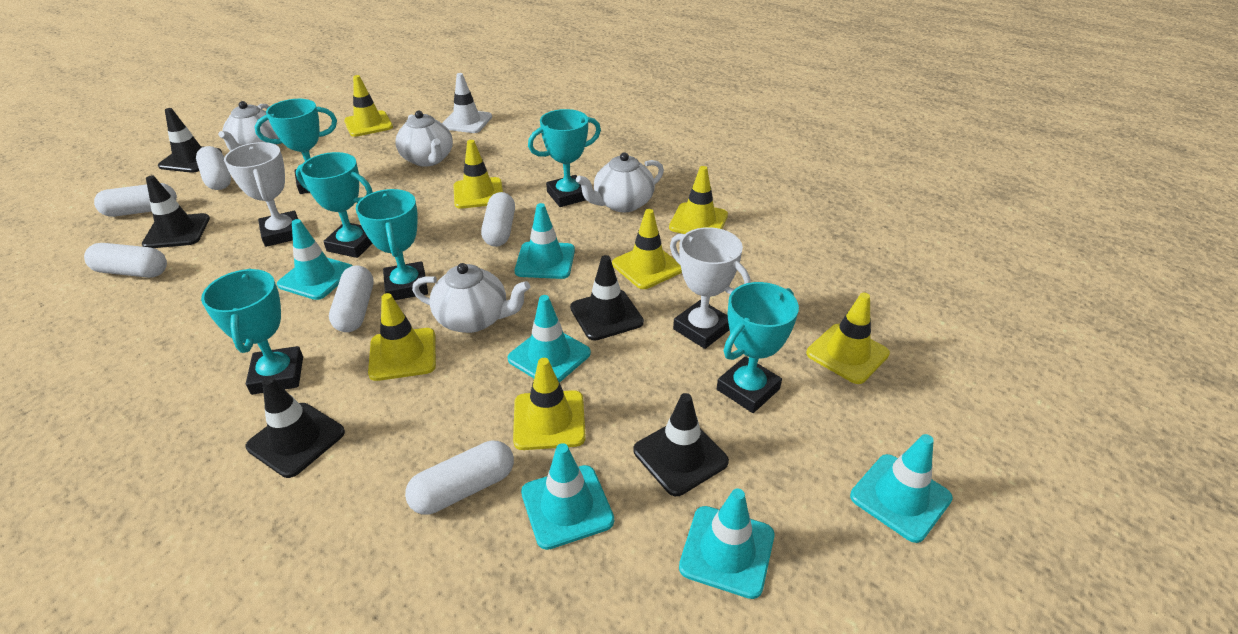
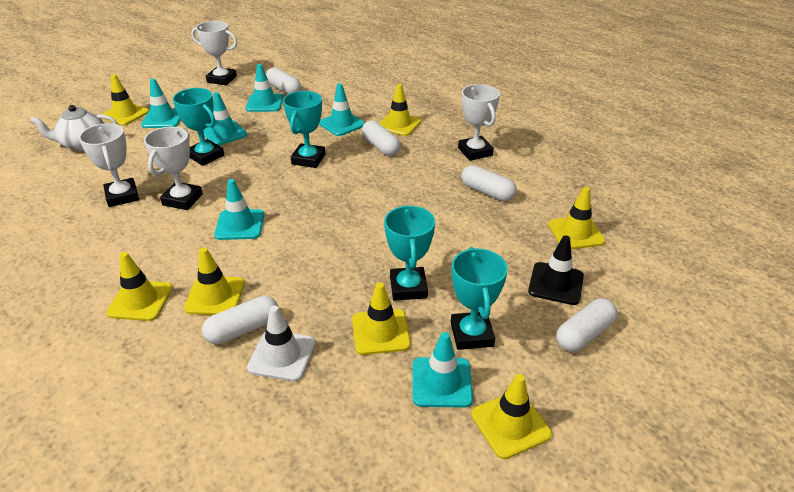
black traffic cone: [142,176,210,248] [158,108,222,173] [246,377,345,478] [570,255,644,341] [634,393,729,496] = 5 -> [528,235,584,305] = 1
turquoise trophy: [201,269,303,395] [255,99,337,194] [296,152,373,258] [356,189,428,300] [528,109,601,207] [717,282,799,413] = 6 -> [173,88,224,166] [283,91,326,168] [384,205,435,301] [451,247,508,350] = 4
white capsule: [84,243,167,278] [94,183,177,217] [196,146,231,190] [329,265,374,332] [405,441,514,515] [481,192,515,247] = 6 -> [202,296,279,344] [266,68,301,94] [362,120,400,156] [461,165,517,201] [556,298,617,352] = 5
white teapot: [218,101,279,151] [395,111,453,167] [412,263,530,333] [576,152,664,212] = 4 -> [30,105,118,151] = 1
white trophy: [224,142,298,247] [670,227,751,349] = 2 -> [79,123,139,207] [144,127,203,210] [191,21,237,85] [458,84,500,161] = 4

